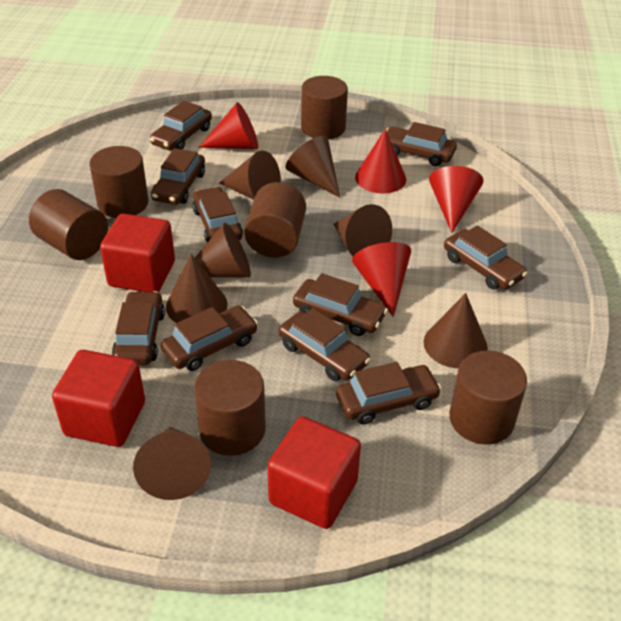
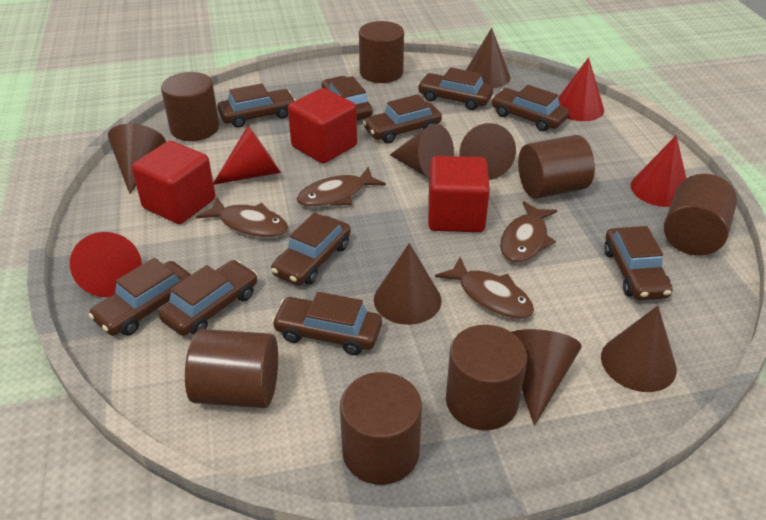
brown cylinder: [29,189,108,260] [89,146,149,218] [194,360,266,456] [244,182,306,258] [301,76,348,139] [449,350,527,445] = 6 -> [161,72,219,141] [185,329,278,408] [340,372,422,485] [359,21,404,83] [446,325,527,430] [518,135,595,199] [664,174,737,256] = 7
brown fish: none = 0 -> [196,198,288,238] [297,167,386,207] [435,257,534,319] [500,201,557,263] = 4

